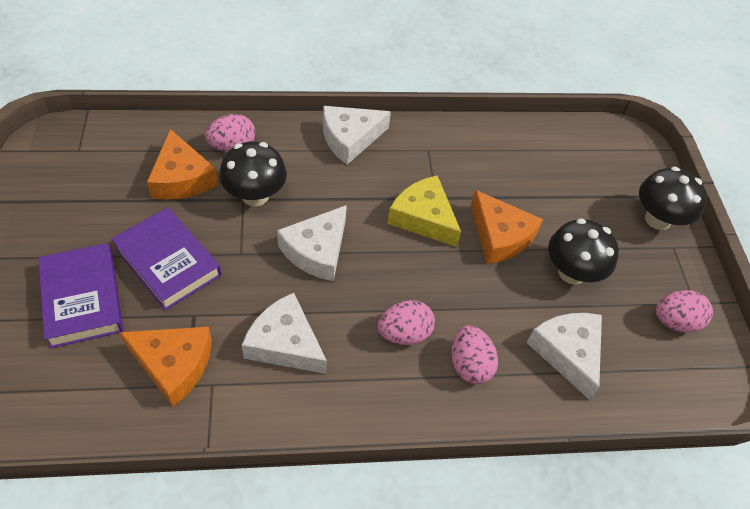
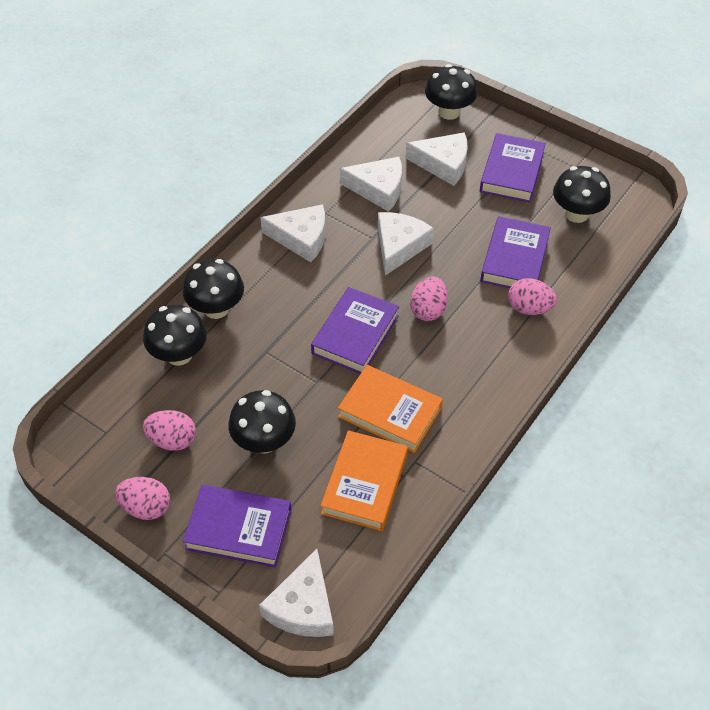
black mushroom: [219,141,287,206] [548,218,619,285] [639,166,707,230] = 3 -> [143,305,207,366] [183,259,244,319] [228,390,296,453] [425,64,478,120] [553,166,611,223] = 5
orange book: none = 0 -> [320,430,408,531] [338,365,443,453] = 2
orange cheese: [119,327,212,407] [147,129,218,200] [471,190,543,264] = 3 -> none = 0
purple book: [38,243,123,348] [111,207,222,311] = 2 -> [183,485,291,567] [311,287,399,374] [480,133,546,202] [480,216,551,288] = 4
white cheese: [242,293,327,374] [277,205,347,281] [323,106,391,165] [527,313,602,400] = 4 -> [259,549,334,637] [260,204,326,262] [340,157,402,212] [378,212,434,276] [406,132,468,186] = 5
yellow cheese: [387,175,461,247] = 1 -> none = 0

